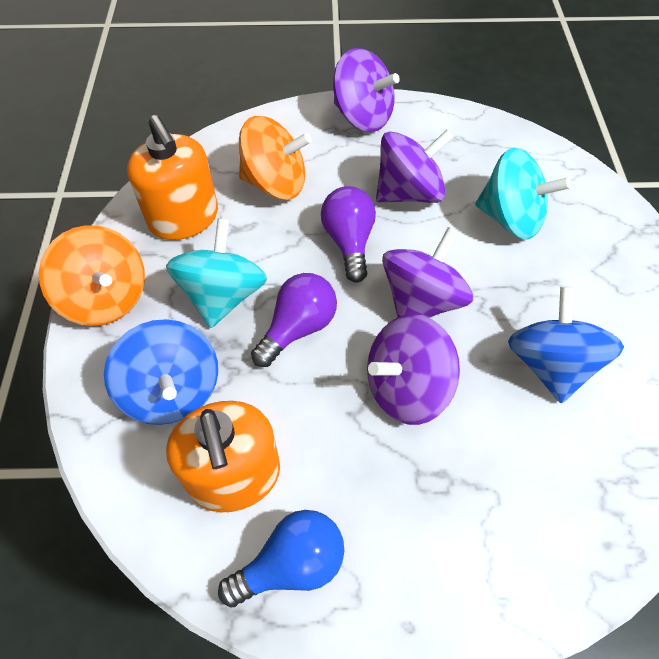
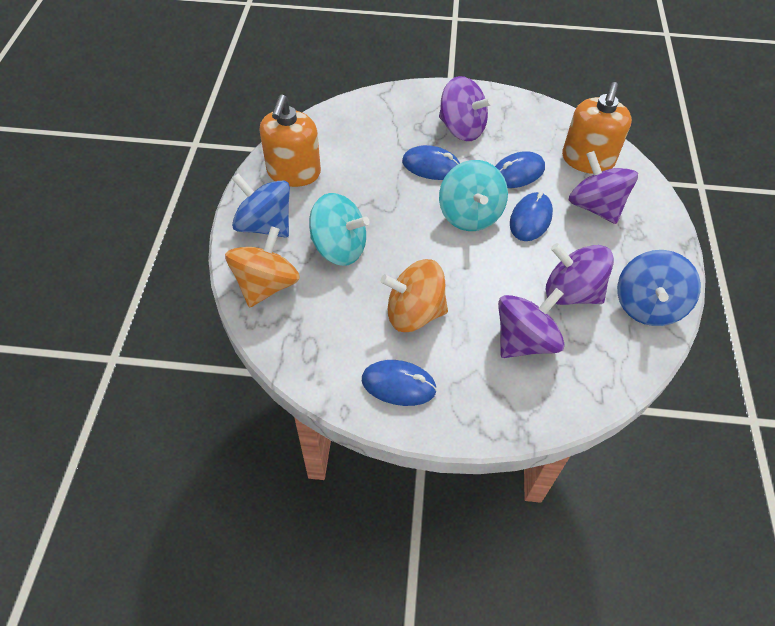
blue light bulb: [218,510,344,608] = 1 -> none = 0
blue mouse: none = 0 -> [362,360,437,406] [402,145,460,180] [495,151,545,188] [510,191,553,241] = 4
purple light bulb: [251,273,337,367] [321,186,376,283] = 2 -> none = 0

